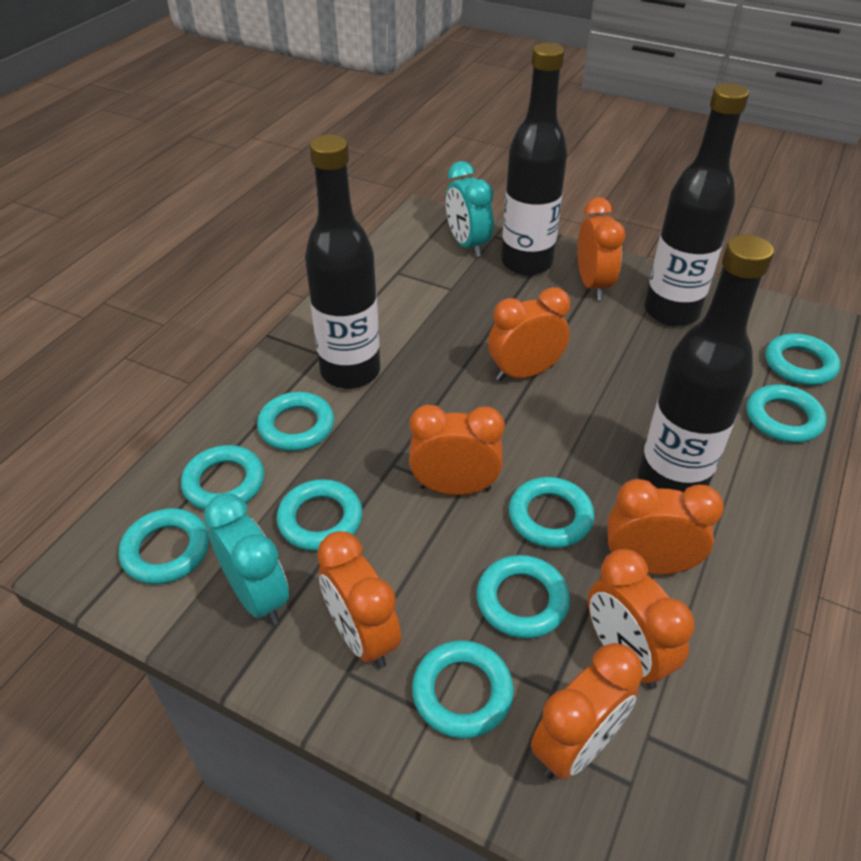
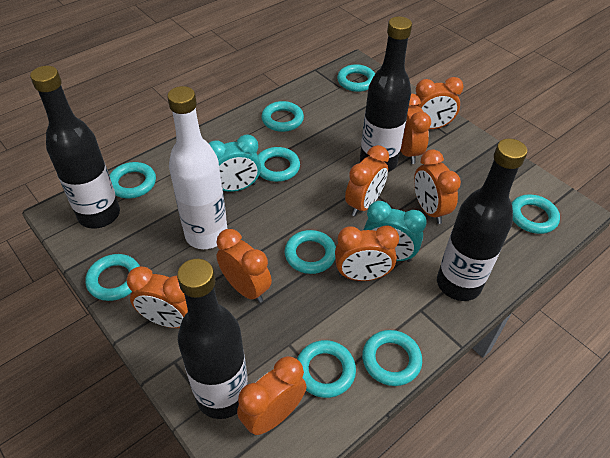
orange clock: [317,531,401,669] [409,404,505,495] [488,287,570,381] [531,643,643,779] [578,197,625,300] [588,549,694,689] [607,479,724,575] = 7 -> [127,266,188,328] [217,229,272,303] [237,356,307,435] [335,226,399,281] [345,145,389,216] [400,94,431,164] [411,77,464,129] [414,149,461,224] = 8
white bottle: none = 0 -> [167,86,228,249] = 1

